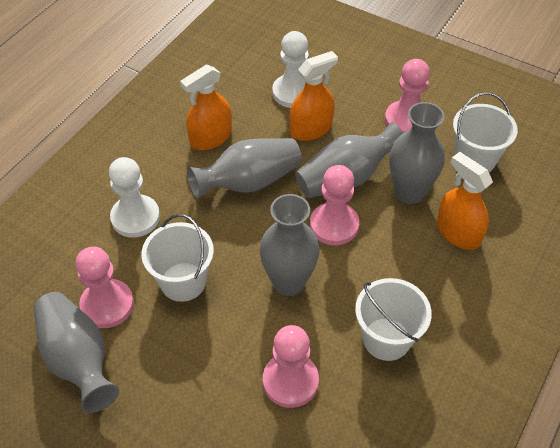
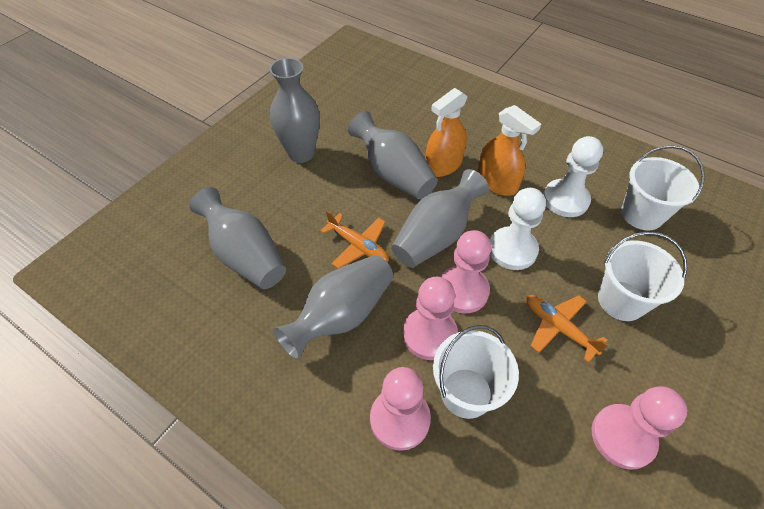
orange plane: none = 0 -> [320,210,389,269] [526,295,608,363] = 2
orange spray bottle: [180,64,232,150] [290,51,338,141] [437,152,493,250] = 3 -> [426,88,468,177] [477,105,541,196] = 2

